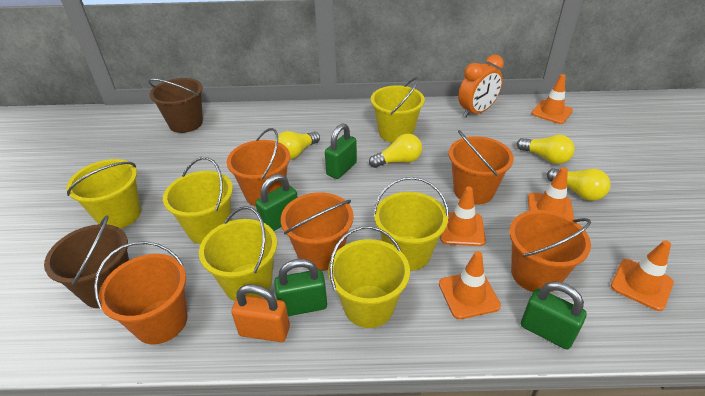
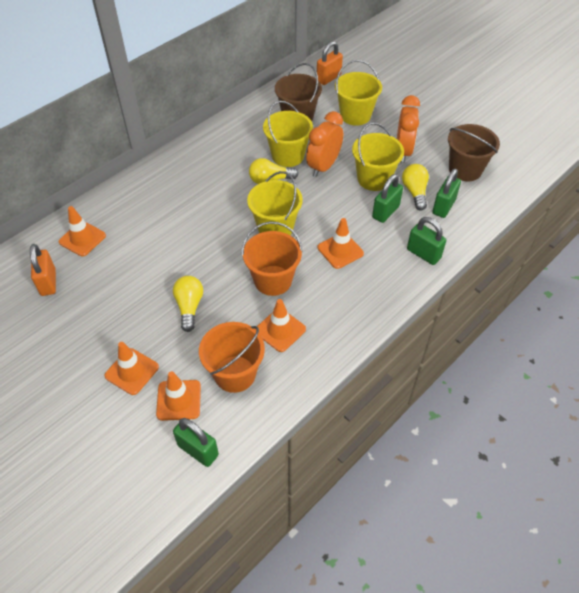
orange bucket: [94,241,188,344] [227,128,290,207] [281,192,354,271] [449,130,514,205] [509,210,591,292] = 5 -> [199,322,265,393] [242,222,303,296] = 2
orange clock: [458,55,504,118] = 1 -> [306,111,343,177] [397,95,420,163] = 2
orange padlock: [231,284,290,342] = 1 -> [30,244,56,296] [317,41,343,85] = 2
yellow bucket: [67,159,141,229] [163,157,233,244] [199,206,277,301] [328,226,410,328] [371,77,425,143] [373,177,449,271] = 6 -> [247,171,303,235] [263,101,313,167] [335,60,382,126] [352,123,404,191] = 4
yellow light bulb: [275,131,320,160] [369,134,422,168] [517,135,575,164] [547,168,610,201] = 4 -> [173,276,203,332] [249,158,298,184] [402,164,429,211] = 3

